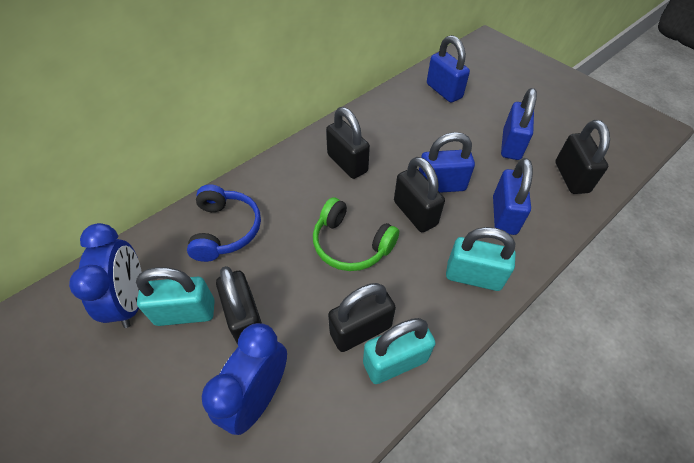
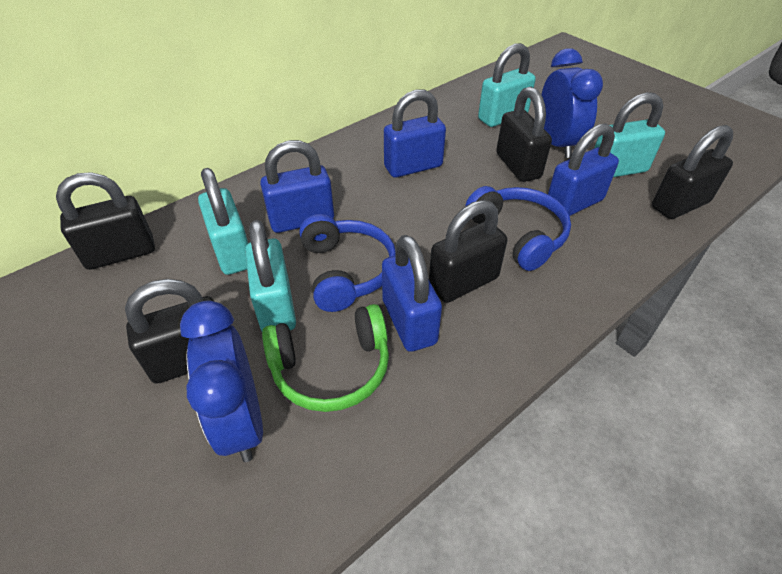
blue headphones: [187,185,261,262] = 1 -> [299,214,396,312] [465,186,571,271] = 2
turquoise padlock: [136,267,215,326] [363,318,436,384] [446,227,516,291] = 3 -> [198,168,248,275] [245,220,296,331] [478,43,536,127] [594,92,665,177] = 4

